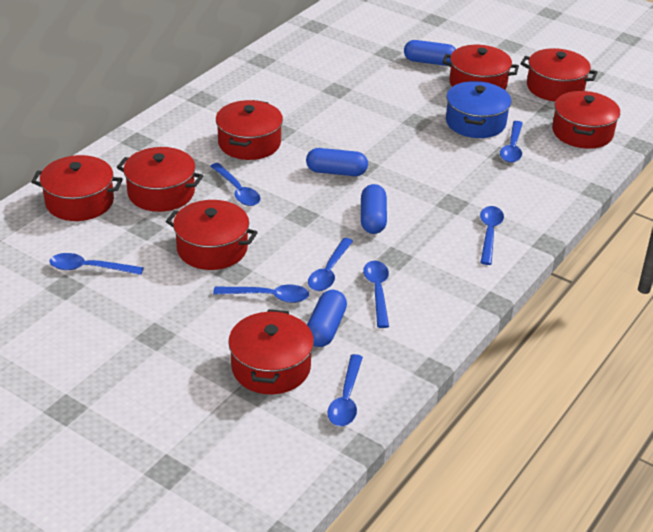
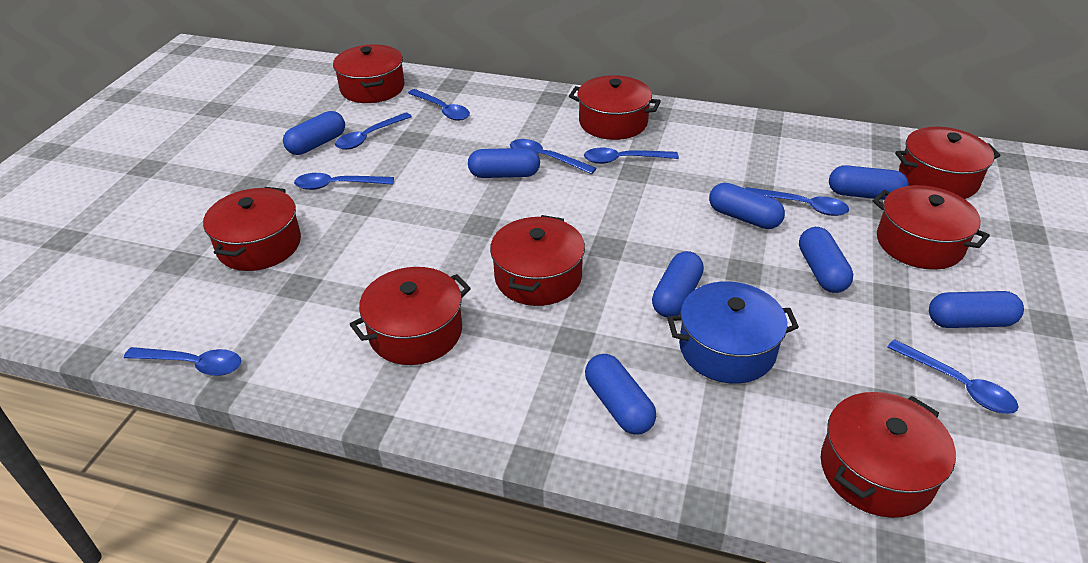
blue capsule: [306,148,368,176] [307,290,347,347] [361,184,387,234] [404,40,456,66] = 4 -> [283,111,345,155] [468,148,540,178] [585,354,656,435] [652,251,704,317] [709,183,785,229] [799,227,853,293] [829,165,909,200] [929,291,1024,328] = 8

